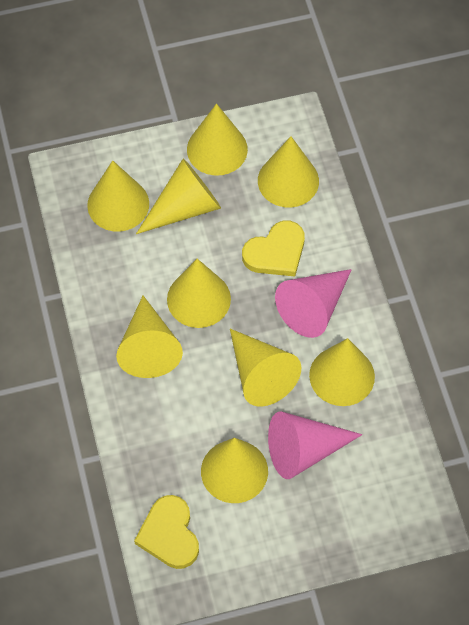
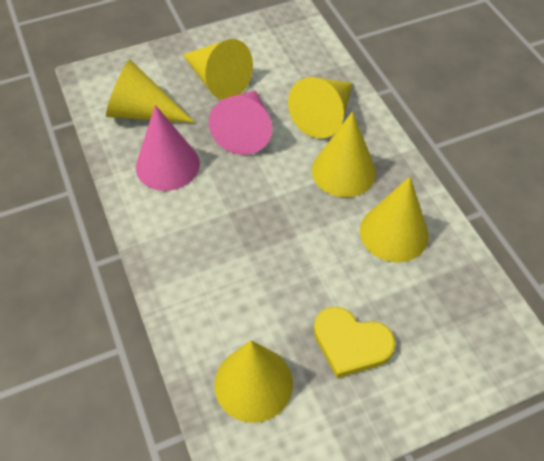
yellow cone: [87,160,149,232] [116,296,183,378] [136,158,221,234] [167,259,231,328] [187,104,248,176] [201,438,268,503] [230,329,301,407] [258,136,319,208] [309,338,375,406] = 9 -> [106,59,195,123] [183,39,253,100] [214,340,293,423] [288,77,353,138] [312,111,376,197] [360,177,429,262] = 6
yellow heart: [134,495,199,569] [242,221,305,276] = 2 -> [314,307,396,378] = 1

